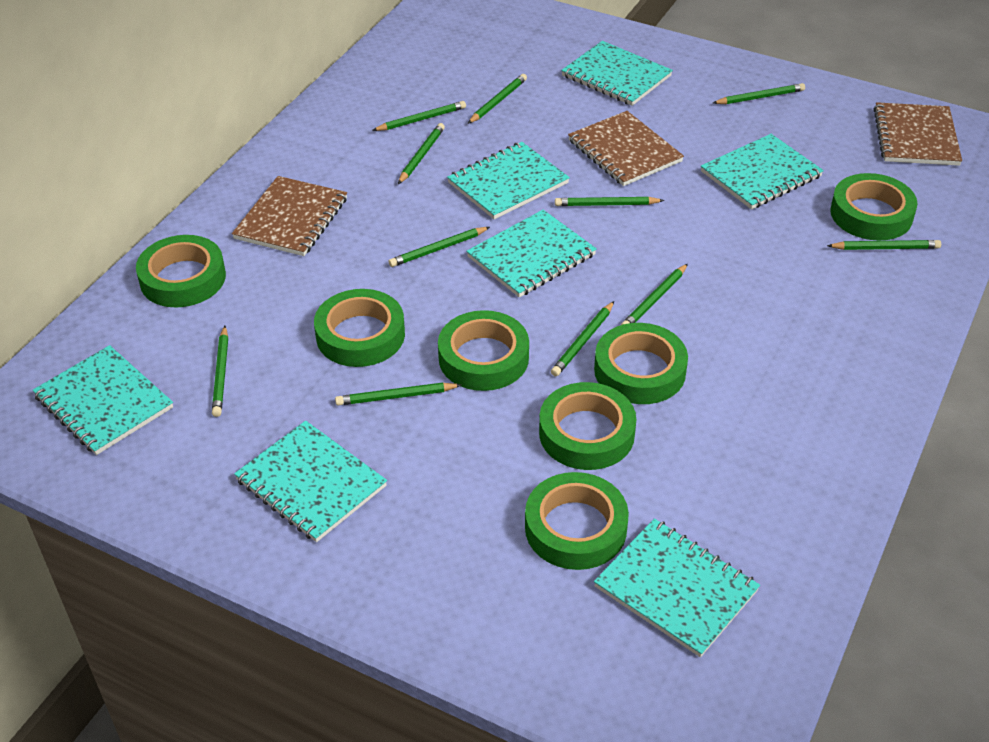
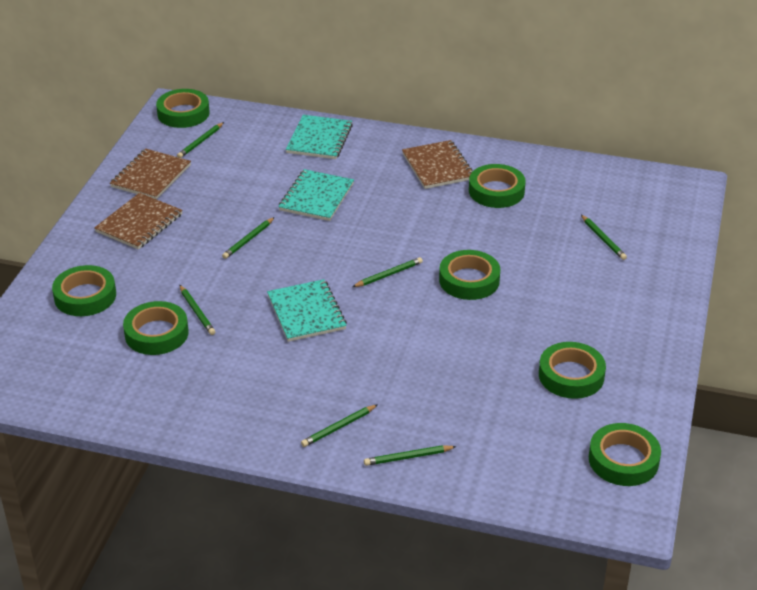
green pencil: [212,326,228,417] [335,383,461,405] [372,101,466,131] [389,227,490,267] [398,123,445,184] [468,74,527,124] [551,301,614,376] [555,197,665,206] [621,264,688,325] [713,83,805,104] [827,240,941,250] = 11 -> [177,122,224,158] [180,285,215,335] [222,217,275,259] [301,404,378,447] [352,257,423,287] [364,445,457,466] [581,215,627,260] = 7
turquoise notebook: [33,345,173,455] [234,421,387,542] [447,142,570,219] [466,210,597,297] [561,41,673,106] [594,519,760,657] [701,134,824,209] = 7 -> [267,279,347,342] [278,169,354,221] [286,115,353,159] = 3

